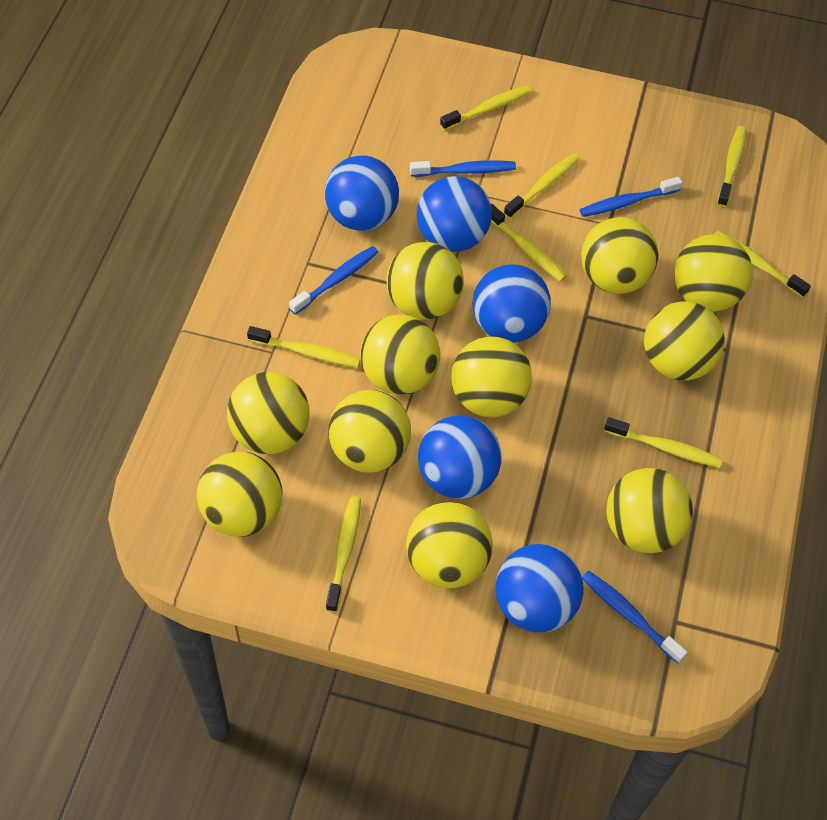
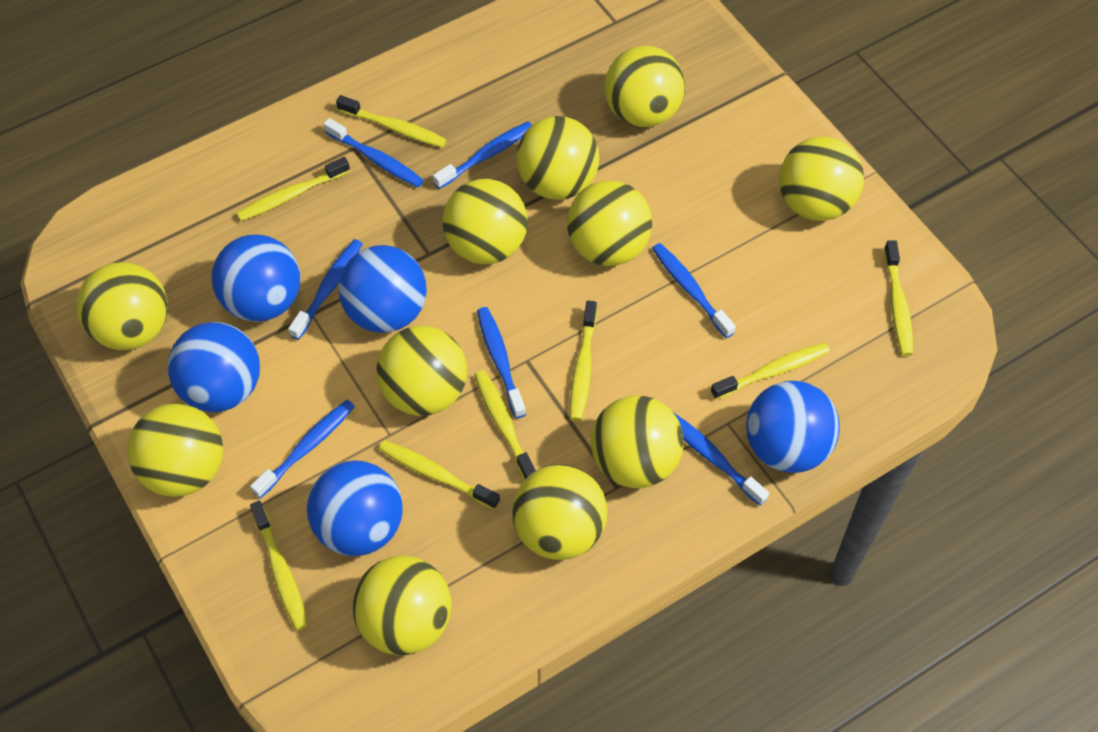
blue toothbrush: [289,246,378,315] [410,160,516,177] [580,177,683,217] [582,571,688,664] = 4 -> [250,400,355,498] [288,239,363,340] [324,118,424,187] [433,121,532,189] [477,307,526,418] [652,243,736,338] [673,412,769,506] = 7

